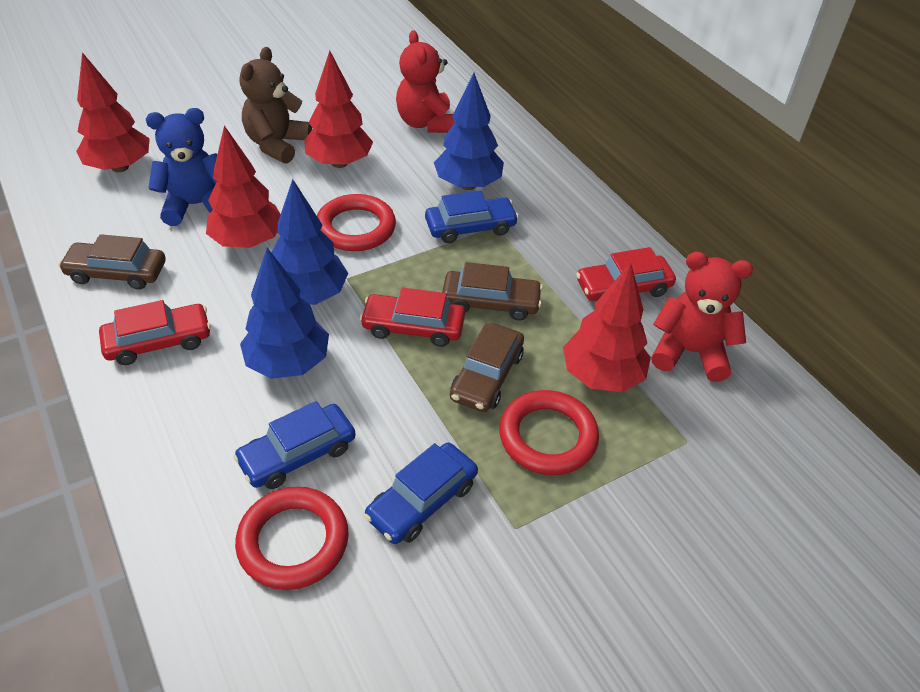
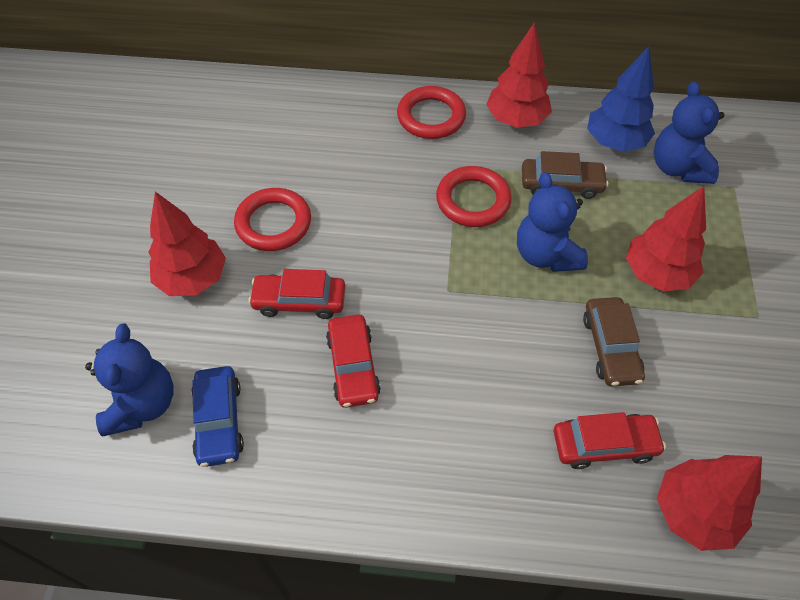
blue car: [233,401,356,489] [364,443,478,544] [425,190,519,243] = 3 -> [191,366,244,467] = 1
blue teddy bear: [146,108,217,226] = 1 -> [85,324,174,436] [517,172,588,272] [654,81,724,184] = 3
blue tree: [240,248,329,379] [271,179,348,305] [434,73,504,190] = 3 -> [587,46,655,152] = 1
brown car: [59,234,166,290] [442,262,543,320] [450,323,524,412] = 3 -> [522,151,608,199] [583,297,645,387] = 2
brown teddy bear: [240,47,312,164] = 1 -> none = 0
red teddy bear: [396,30,455,133] [651,252,753,382] = 2 -> none = 0

